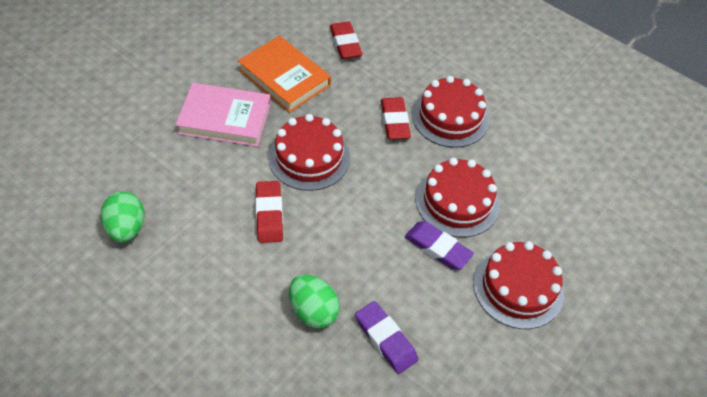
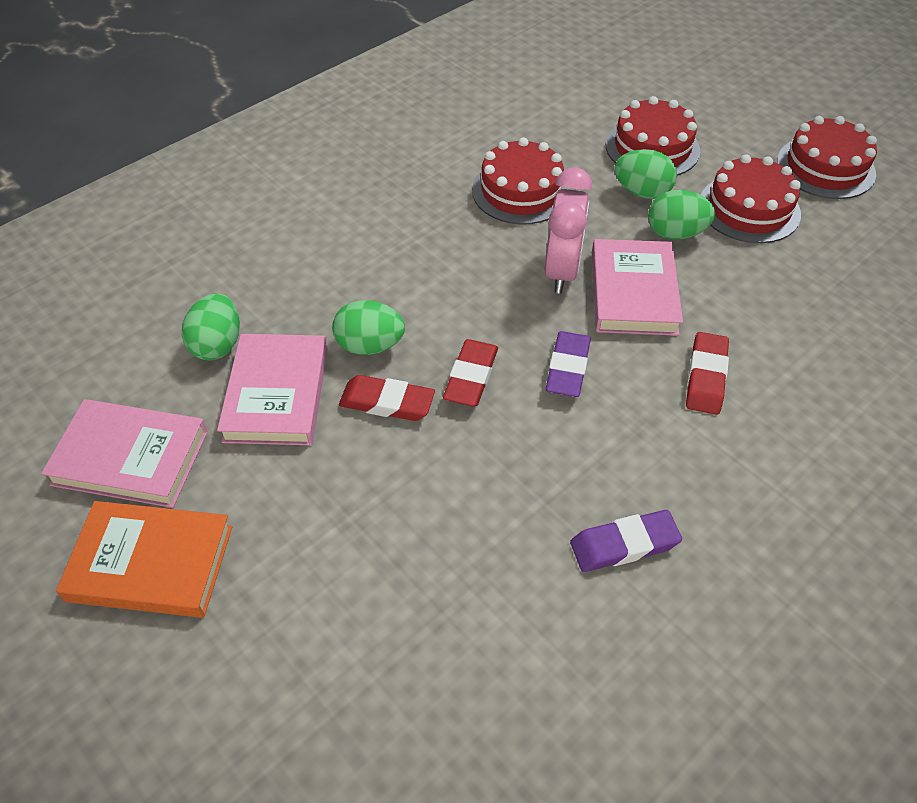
green egg: [100,191,144,242] [289,274,340,328] = 2 -> [182,293,240,360] [332,300,405,355] [614,149,677,199] [648,190,715,239] = 4
pink book: [176,83,271,147] = 1 -> [41,399,208,508] [217,334,328,445] [592,239,683,336] = 3
pink clock: none = 0 -> [545,167,592,293] = 1

